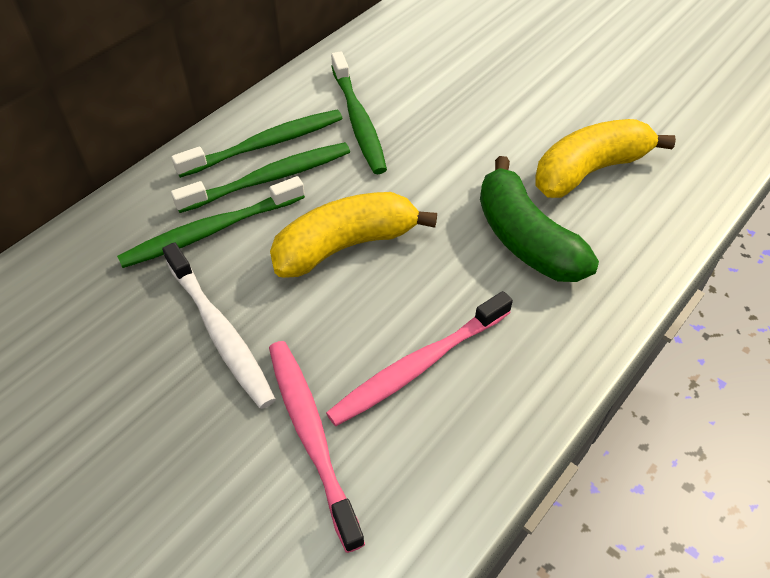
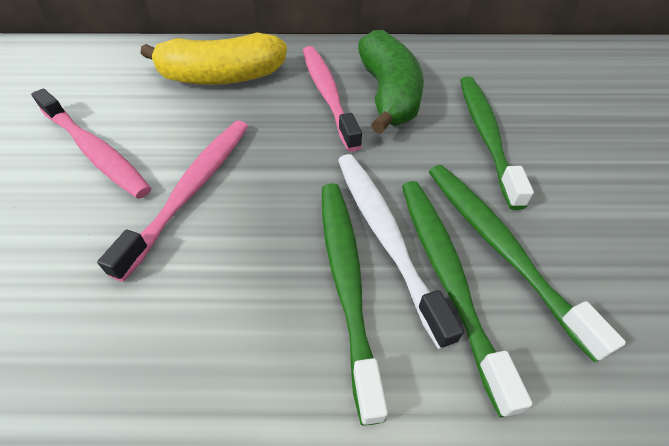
pink toothbrush: [269,341,365,553] [326,291,513,426] = 2 -> [31,89,151,199] [97,121,248,282] [303,46,362,152] = 3
yellow banana: [270,192,437,278] [535,119,676,198] = 2 -> [141,32,287,85] = 1

